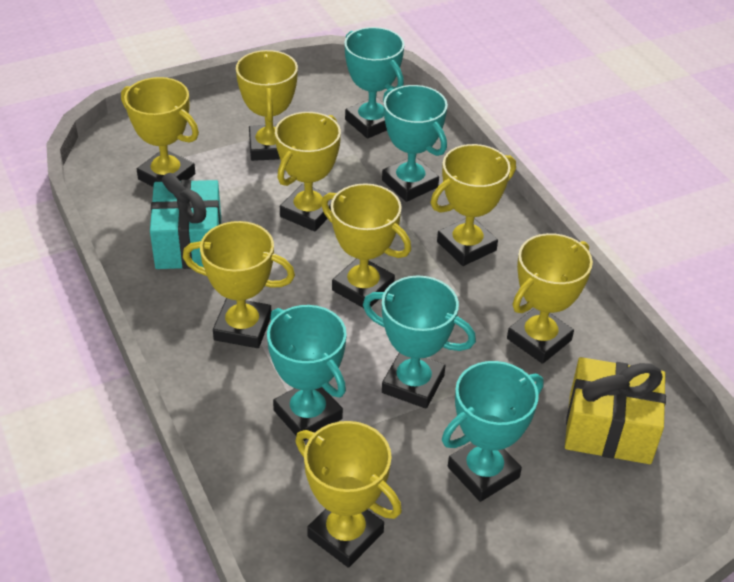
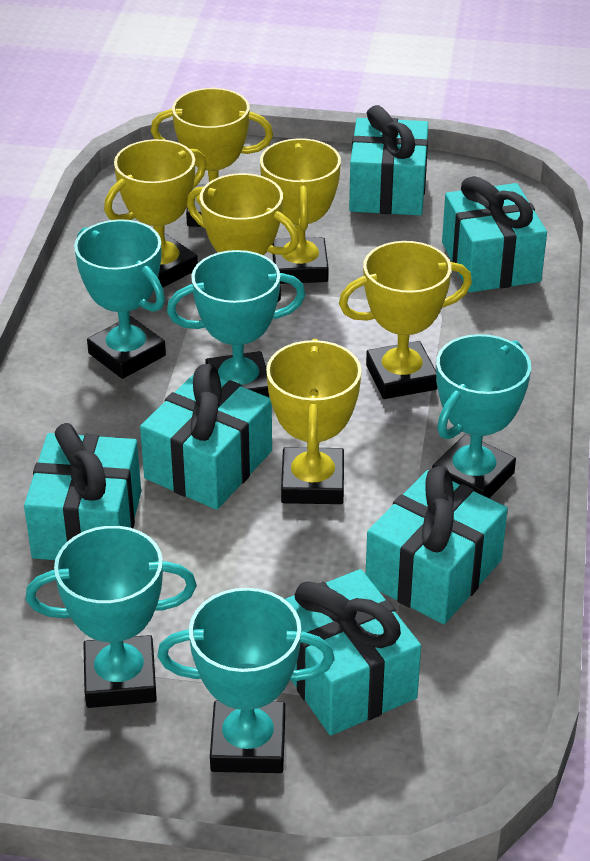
turquoise gift: [150,173,221,269] = 1 -> [24,423,141,560] [140,364,272,510] [285,569,421,735] [349,105,428,215] [366,466,508,624] [442,176,547,292] = 6
yellow gift: [565,357,666,464] = 1 -> none = 0
yellow trophy: [121,77,199,187] [183,221,295,348] [236,50,298,161] [275,112,341,231] [295,421,402,568] [321,183,411,308] [431,144,516,266] [507,233,593,364] = 8 -> [104,139,207,287] [151,88,273,227] [187,173,299,303] [260,138,341,284] [266,339,362,504] [339,241,472,399] = 6

